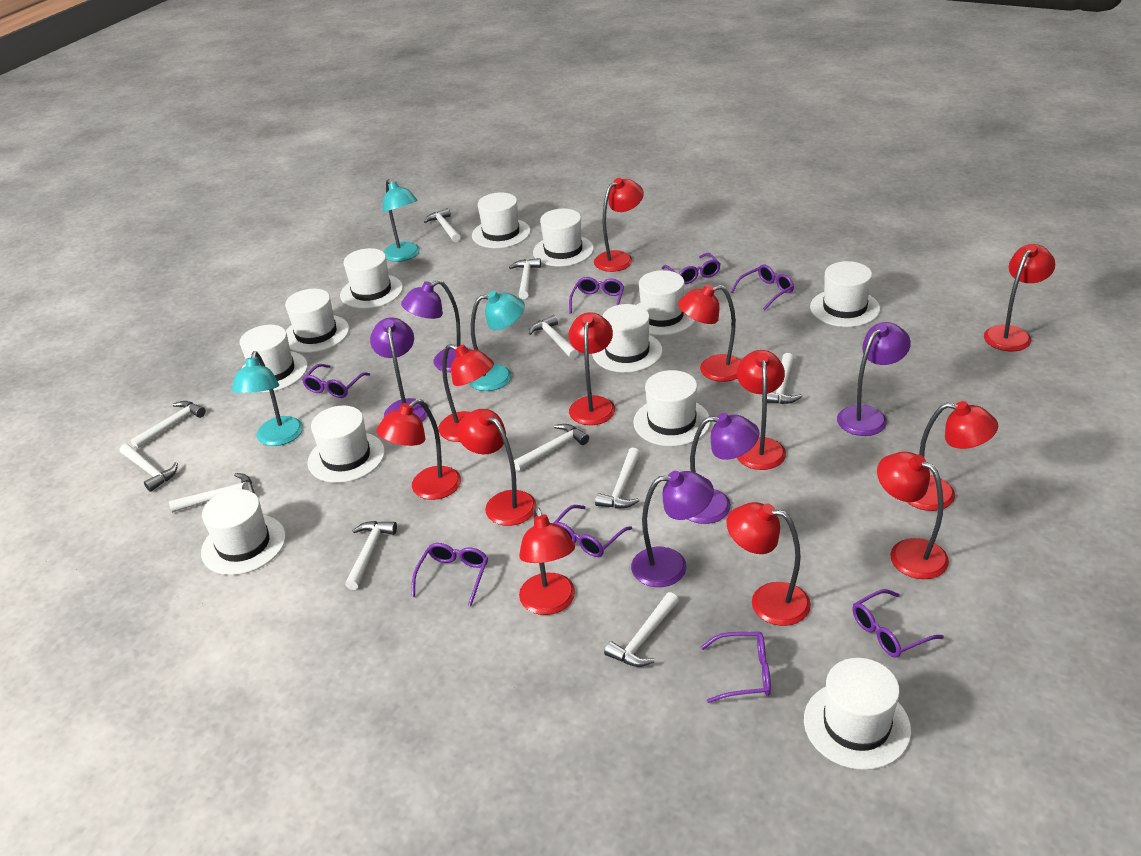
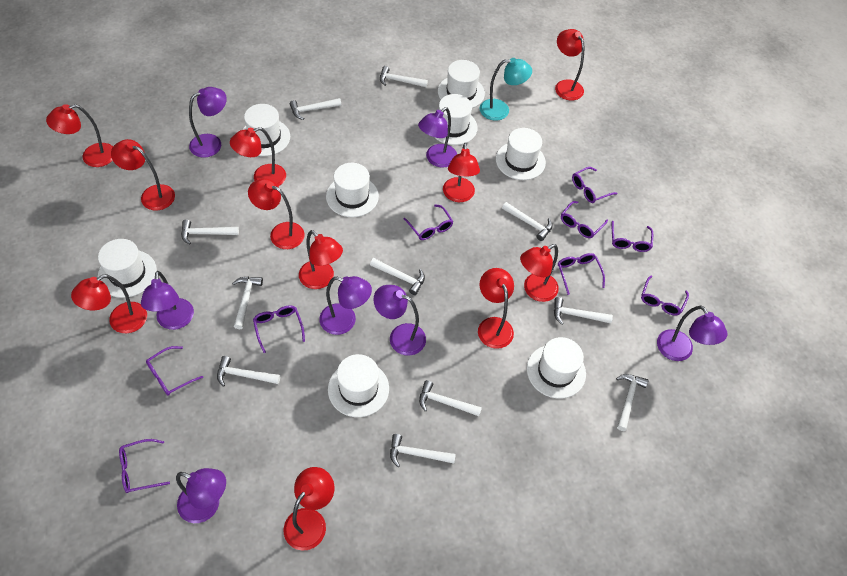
purple glasses: [302,364,370,398] [412,543,488,606] [554,505,632,557] [569,277,624,314] [662,253,720,284] [701,632,771,703] [731,265,794,311] [852,589,944,658] = 8 -> [119,439,170,493] [146,346,203,396] [253,305,305,353] [403,205,453,240] [558,253,605,295] [561,201,608,238] [572,167,617,203] [611,221,653,252] [641,276,689,315] = 9
purple lamp: [370,317,429,422] [401,280,471,372] [631,471,714,587] [688,413,759,524] [837,322,911,436] = 5 -> [141,271,194,330] [176,468,226,523] [189,87,227,158] [319,276,372,335] [373,285,426,355] [418,107,457,168] [657,306,727,361] = 7
red lamp: [376,399,461,500] [438,344,494,442] [457,409,537,526] [519,507,575,615] [568,312,615,425] [594,178,644,272] [678,284,741,382] [727,502,811,626] [737,350,786,470] [877,452,949,579] [907,401,998,511] [984,244,1055,351] = 12 -> [46,104,113,167] [71,275,147,333] [111,139,175,210] [230,127,286,186] [248,178,305,249] [284,467,334,551] [299,230,343,289] [443,143,480,202] [478,268,514,349] [520,244,559,302] [555,29,584,101] = 11
turquoise lamp: [232,351,303,446] [383,179,420,262] [469,291,525,391] = 3 -> [480,58,532,121] = 1
white hat: [201,489,286,575] [240,325,308,392] [285,289,349,353] [307,406,385,483] [340,248,403,309] [472,192,531,248] [533,209,594,267] [592,304,663,373] [633,370,710,446] [637,270,695,336] [804,658,911,770] [810,261,880,327] = 12 -> [98,239,157,298] [242,104,290,156] [326,163,379,217] [328,354,389,417] [434,94,478,145] [438,60,485,108] [496,128,546,180] [527,337,586,399] = 8

